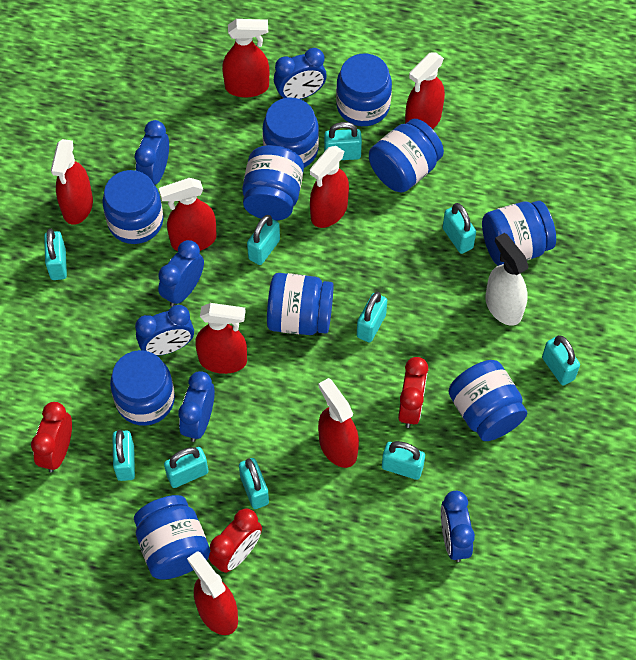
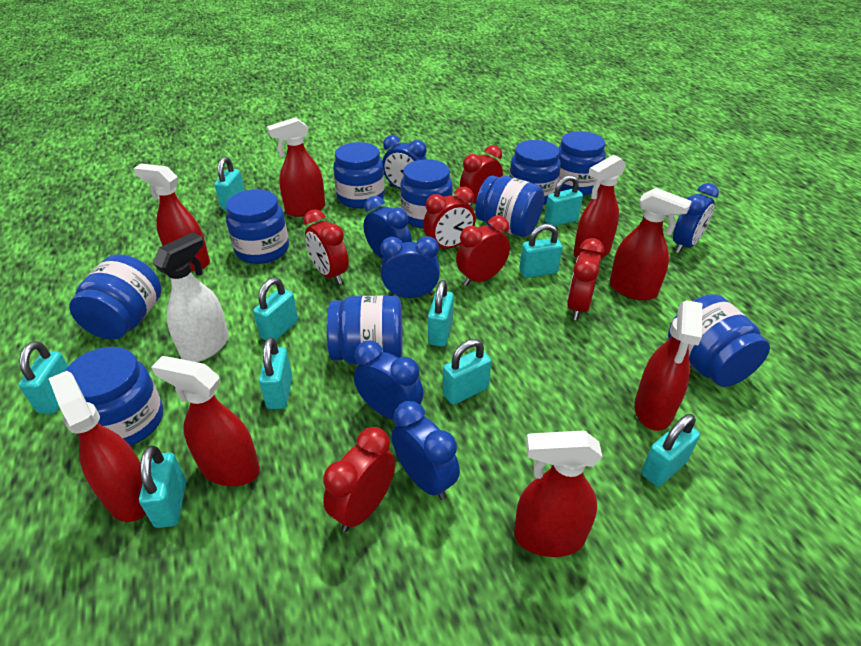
red clock: [31,402,72,472] [209,509,262,573] [398,357,428,428] = 3 -> [304,209,349,284] [323,427,395,532] [423,187,475,249] [456,215,510,286] [460,145,503,206] [567,238,604,320] = 6

